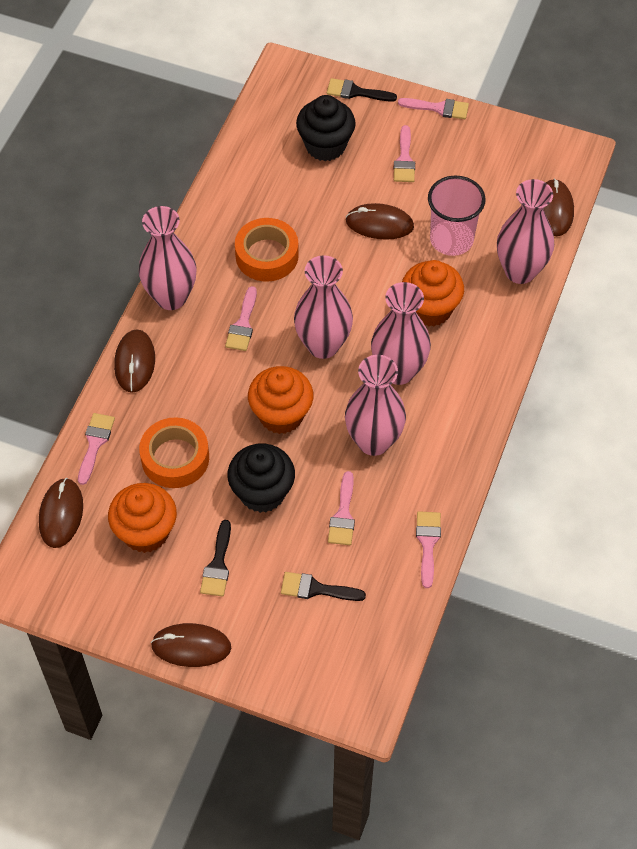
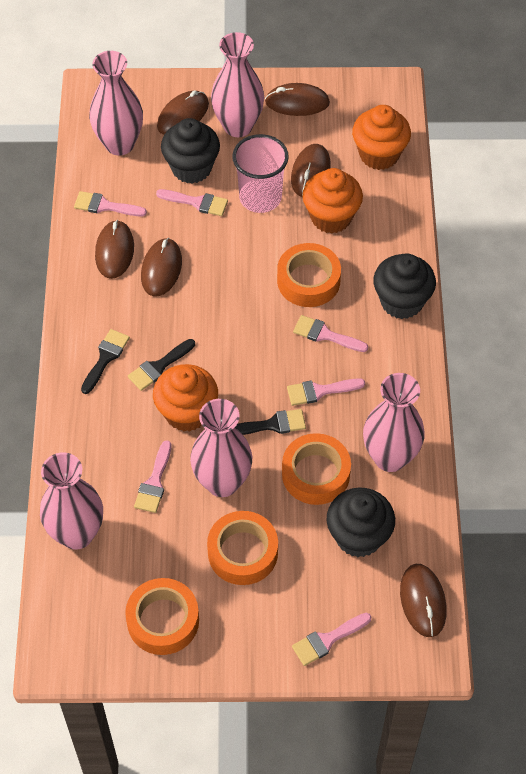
black cupcake: [227,444,295,513] [296,95,356,161] = 2 -> [161,118,220,184] [326,488,395,557] [373,253,436,319] = 3
brown mouse: [39,478,83,548] [114,329,155,393] [151,623,231,667] [346,203,414,240] [543,179,574,236] = 5 -> [95,220,134,279] [141,238,182,296] [157,90,209,135] [265,83,330,116] [291,144,331,197] [400,564,447,637] = 6
orange tape: [139,417,209,488] [235,218,299,282] = 2 -> [125,578,199,655] [207,511,278,585] [277,243,341,307] [282,433,351,505] = 4

